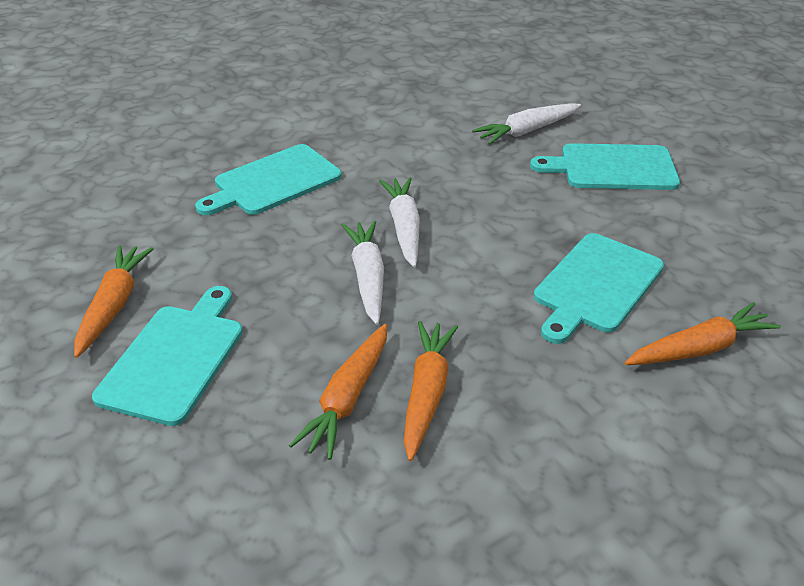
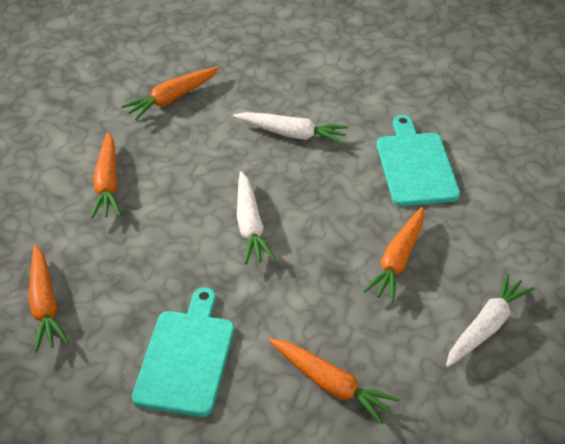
orange carrot: [74,245,153,358] [289,324,387,460] [404,321,458,461] [625,302,781,365] = 4 -> [28,245,69,351] [91,132,121,218] [121,67,219,120] [269,339,399,424] [363,207,424,302] = 5
turquoise cutting board: [92,286,243,426] [195,144,342,215] [530,143,680,190] [534,233,664,344] = 4 -> [132,288,234,417] [377,115,460,206] = 2

